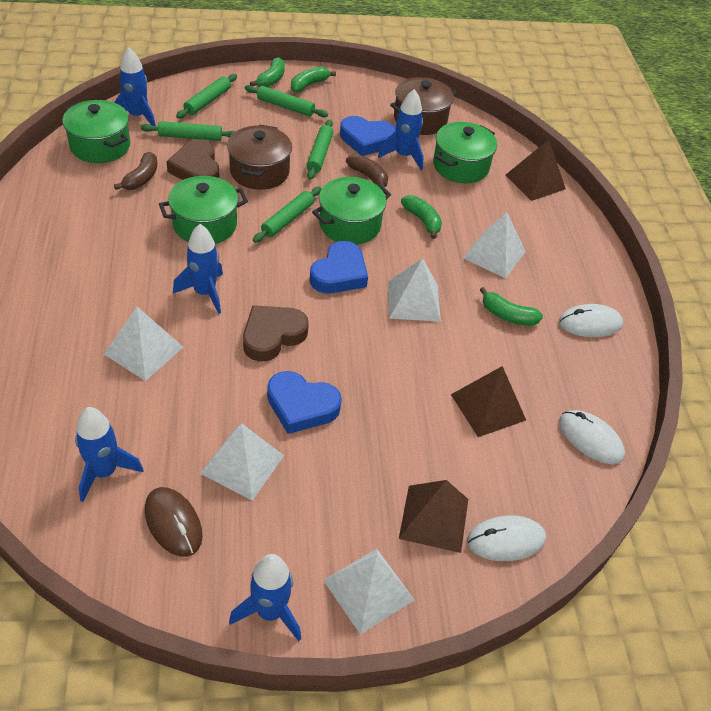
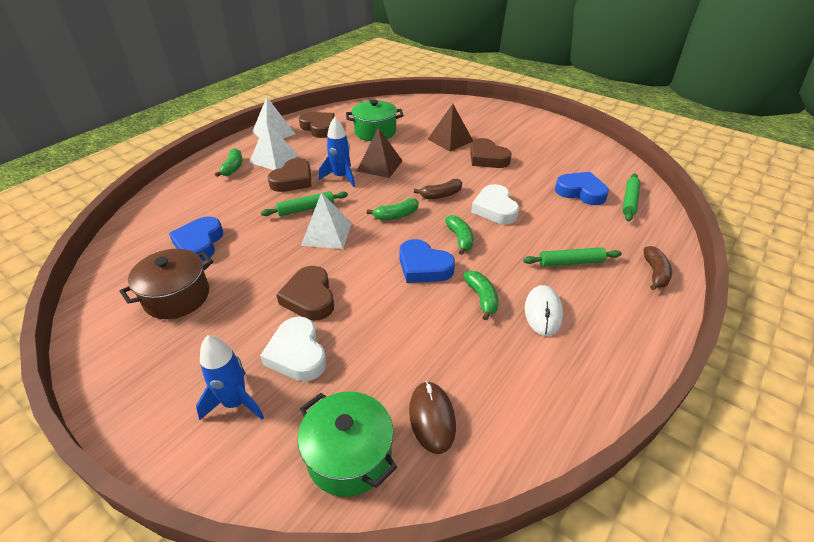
blue rocket: [75,407,143,502] [114,47,156,126] [173,224,223,314] [229,554,301,641] [378,89,424,170] = 5 -> [196,335,264,420] [319,117,355,187] = 2
brown heart: [166,140,219,180] [243,305,309,361] = 2 -> [268,158,311,192] [276,266,334,321] [299,112,335,138] [470,138,512,168] = 4
brown pot: [227,125,292,190] [390,77,457,135] = 2 -> [119,249,213,319] = 1
brown pyramid: [399,480,468,553] [451,366,526,437] [506,139,566,201] = 3 -> [357,128,403,178] [428,104,473,152] = 2
green pot: [62,100,130,163] [159,176,248,244] [312,177,391,245] [433,122,497,183] = 4 -> [298,391,397,497] [346,100,404,141] = 2
green rolling pin: [141,121,236,141] [176,74,237,119] [245,85,328,117] [253,187,321,243] [307,119,333,180] = 5 -> [261,191,348,216] [523,247,622,267] [622,173,641,221] = 3
white heart: none = 0 -> [260,317,326,381] [471,184,519,224] = 2
white mouse: [467,515,546,561] [559,304,623,337] [559,410,625,464] = 3 -> [525,285,563,336] = 1
white pyramid: [104,307,183,381] [200,423,284,501] [323,549,415,635] [388,258,441,322] [463,212,526,278] = 5 -> [249,121,298,170] [252,97,295,138] [301,193,352,249] = 3

